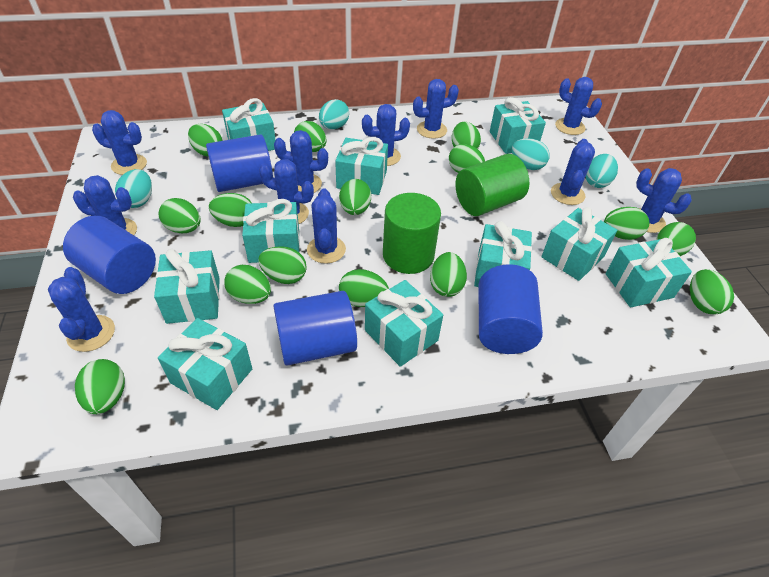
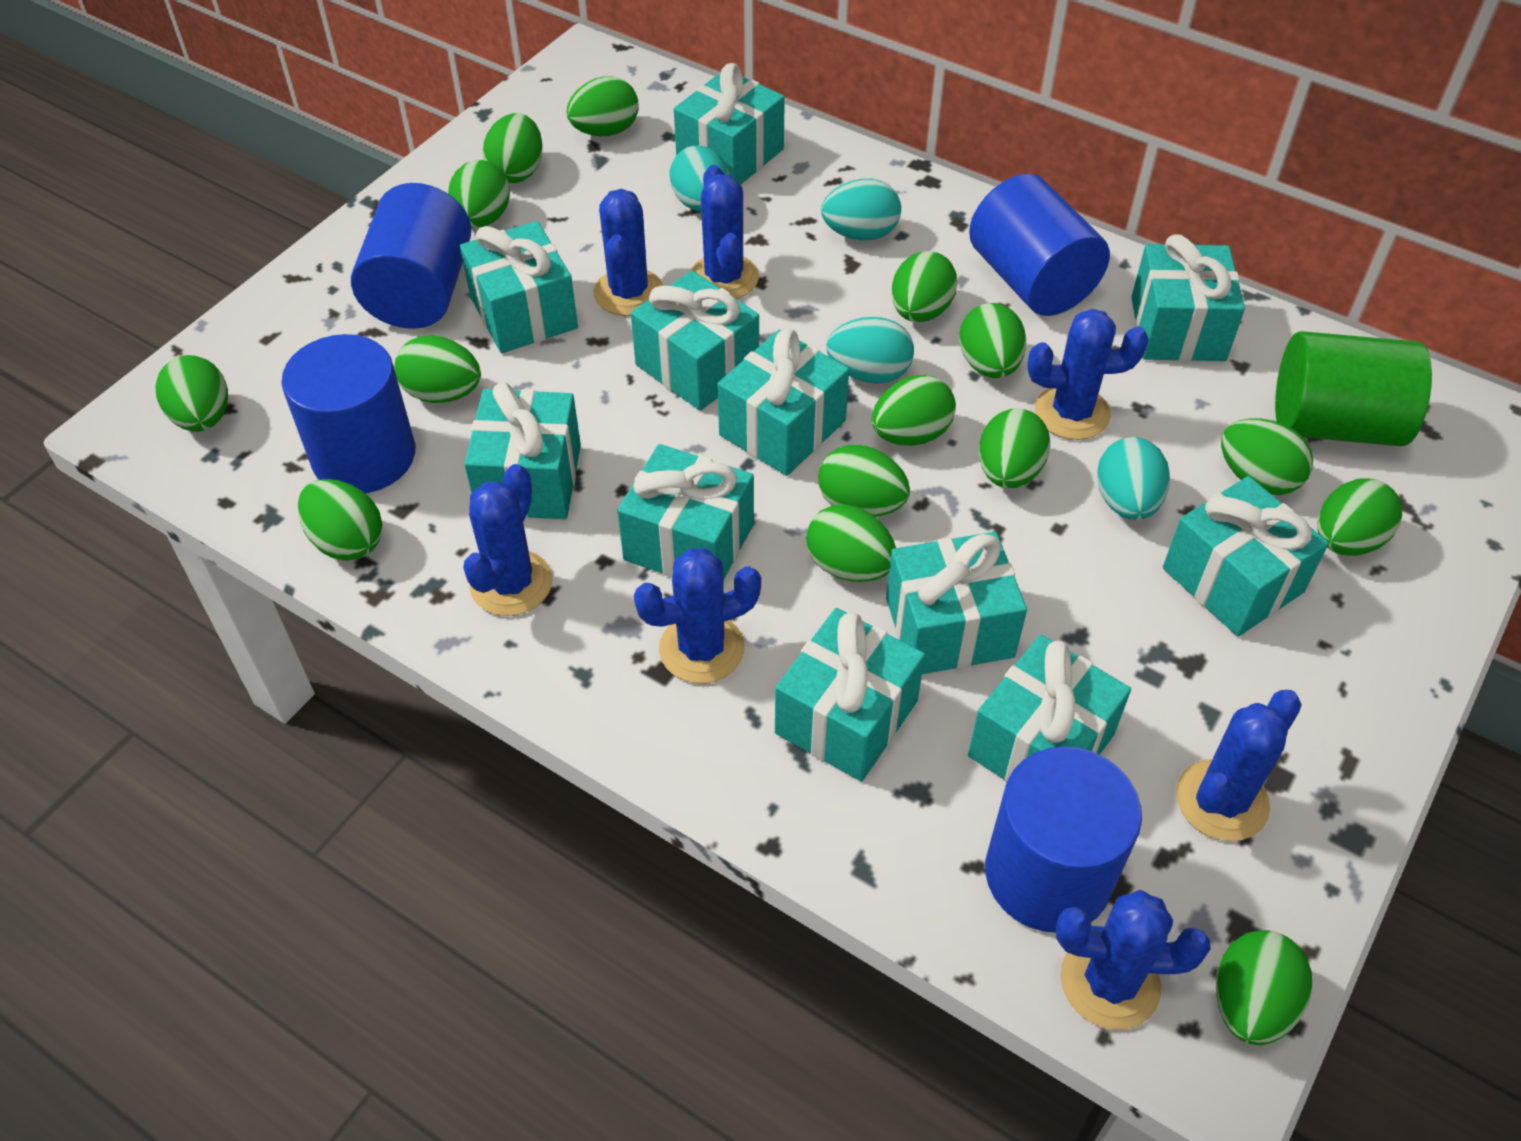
blue cactus: [48,267,115,352] [73,175,137,235] [92,110,147,175] [259,159,314,224] [274,130,328,193] [307,189,346,264] [362,104,410,166] [413,79,459,139] [551,139,595,205] [555,77,602,135] [636,168,692,233] = 11 -> [463,464,552,616] [594,189,663,316] [634,548,761,684] [691,165,759,299] [1027,309,1149,440] [1056,890,1211,1030] [1176,690,1302,841] = 7
green cylinder: [383,193,441,274] [455,154,529,216] = 2 -> [1275,331,1432,446] = 1
turquoise gift: [154,249,220,324] [158,318,252,410] [222,98,276,151] [242,199,300,263] [335,137,388,195] [365,280,443,367] [474,221,532,287] [490,97,546,154] [541,207,617,281] [606,238,692,307] = 10 -> [460,221,578,353] [464,382,581,519] [617,444,754,580] [631,270,759,411] [674,63,785,185] [717,329,849,476] [775,608,925,781] [886,532,1027,674] [968,635,1131,783] [1131,234,1245,361] [1163,476,1329,637] = 11

